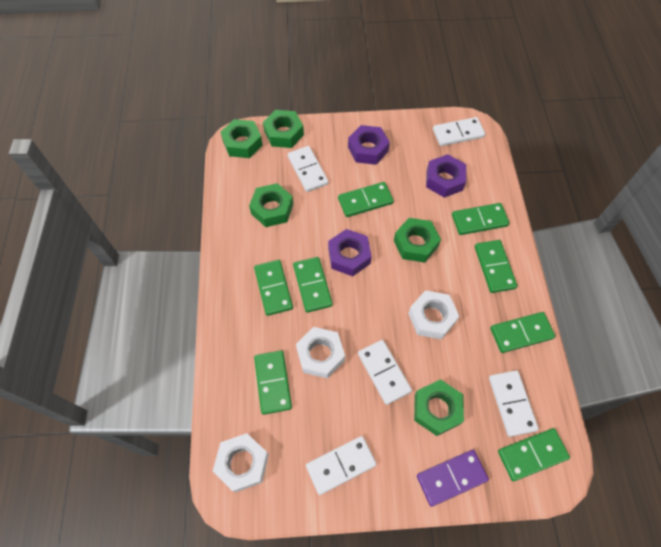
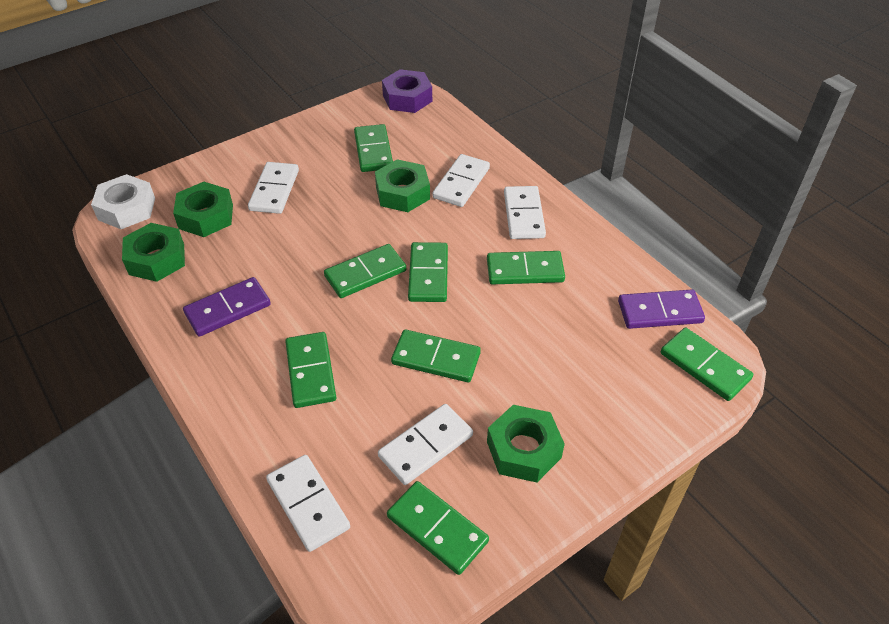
green nut: [220,119,263,158] [249,183,293,227] [263,110,304,148] [394,218,441,263] [414,379,464,436] = 5 -> [122,223,185,282] [173,182,233,237] [375,159,430,212] [487,405,565,483] = 4
purple domino: [417,450,489,507] = 1 -> [183,277,271,337] [618,289,705,329] = 2
purple nut: [328,229,372,276] [348,125,390,165] [426,154,466,198] = 3 -> [382,69,432,113] = 1
white nut: [213,433,269,492] [296,327,345,379] [408,290,459,340] = 3 -> [91,174,155,229] = 1

